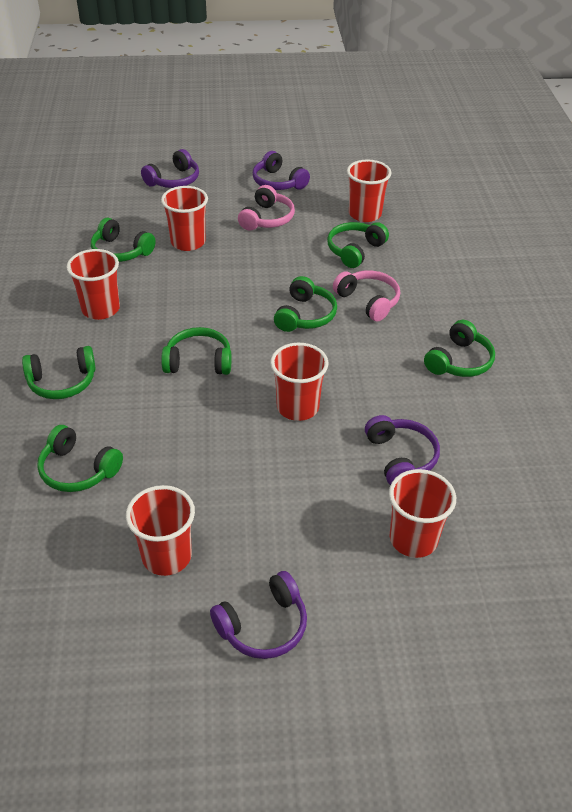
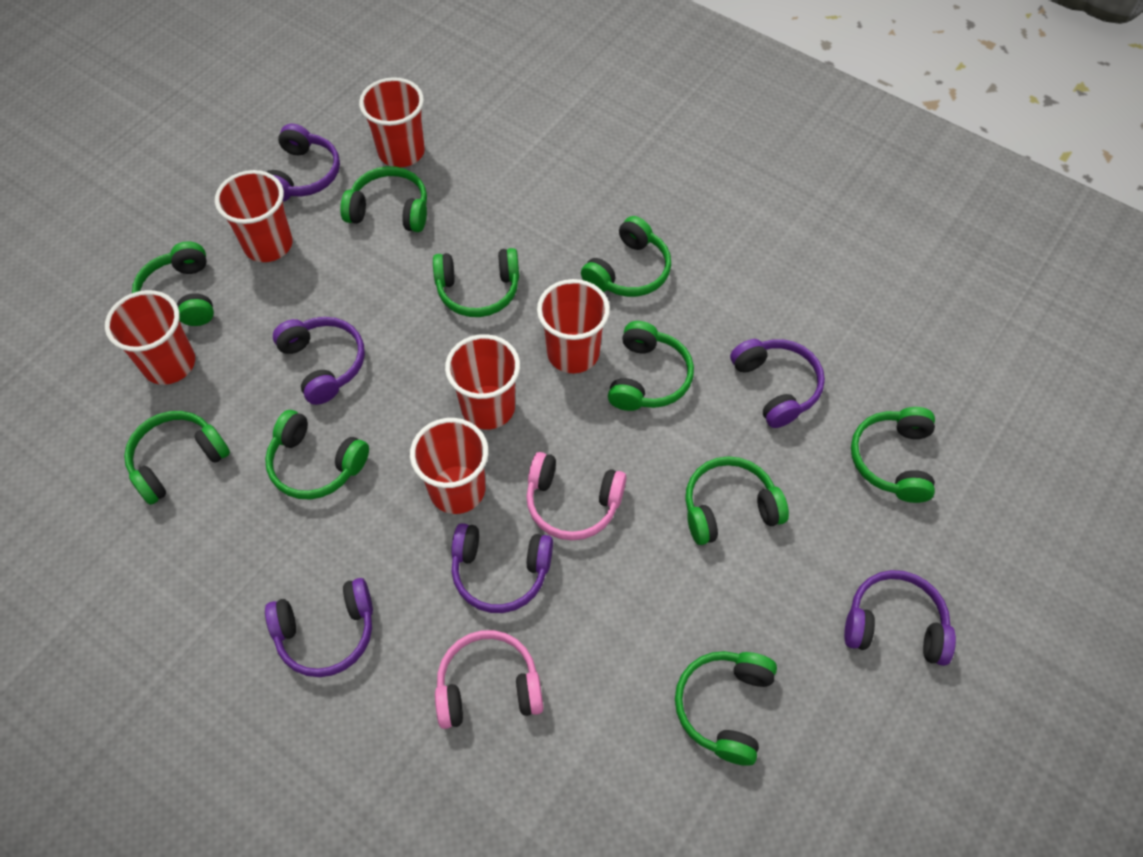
green headphones: [22,346,96,399] [37,425,123,492] [91,218,156,262] [161,327,231,375] [274,276,337,332] [327,222,389,268] [424,320,495,377] = 7 -> [124,411,230,505] [132,241,214,326] [265,410,369,500] [340,166,427,232] [433,248,519,317] [581,216,671,297] [608,321,694,411] [675,651,777,766] [685,456,789,545] [851,407,935,503] = 10
purple headphones: [141,149,199,188] [210,571,307,659] [253,151,310,190] [365,415,440,485] = 4 -> [265,578,373,677] [266,124,340,202] [273,317,365,405] [451,523,553,613] [730,339,825,428] [844,570,956,666] = 6

